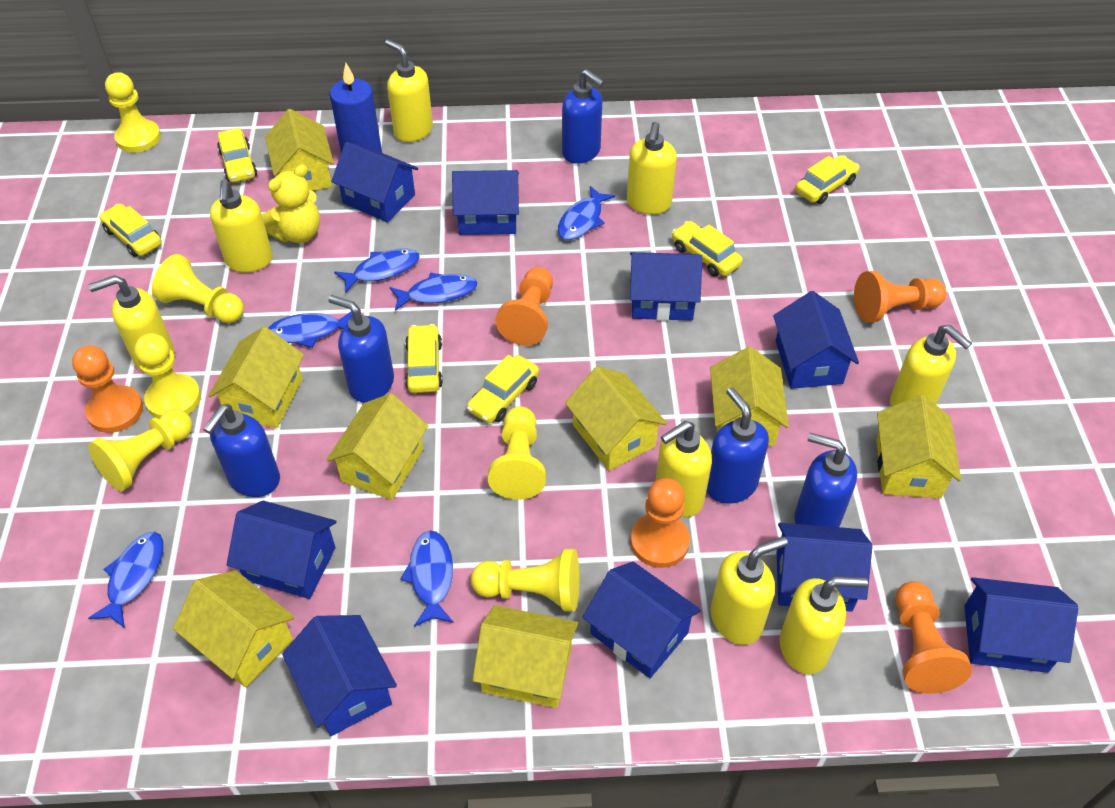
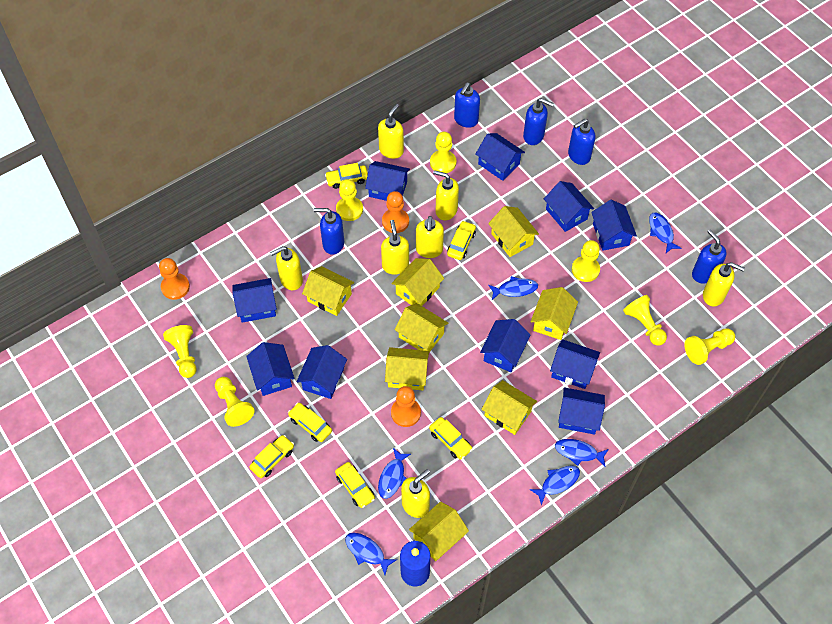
blue house: [227,501,337,599] [282,615,397,736] [331,142,418,223] [452,170,519,235] [583,561,701,678] [630,252,702,321] [773,291,859,389] [777,523,872,612] [964,577,1078,673] = 9 -> [232,278,277,323] [246,342,295,396] [297,345,347,399] [365,161,410,201] [476,133,525,181] [480,319,531,372] [544,181,594,232] [550,339,600,389] [558,387,605,435] [591,200,637,251] = 10
orange pawn: [72,345,143,433] [496,267,553,346] [630,478,690,568] [854,271,946,323] [896,581,972,694] = 5 -> [159,258,190,300] [382,191,409,233] [391,386,421,427] = 3
yellow pawn: [88,409,192,491] [105,72,161,152] [134,333,201,419] [152,254,244,323] [471,549,580,612] [488,406,546,500] = 6 -> [163,325,197,378] [215,377,255,427] [336,179,363,221] [430,132,456,173] [572,240,600,282] [623,295,667,346] [684,328,735,365] = 7
yellow soap dispenser: [88,275,175,371] [210,180,273,272] [385,39,433,142] [627,122,677,214] [655,421,712,517] [711,536,788,645] [780,576,868,674] [890,325,972,407] = 8 -> [270,246,303,290] [378,104,404,159] [381,220,409,275] [401,469,430,518] [416,216,444,258] [433,170,459,220] [703,262,745,307] = 7
yellow teddy bear: [262,164,320,243] = 1 -> none = 0

